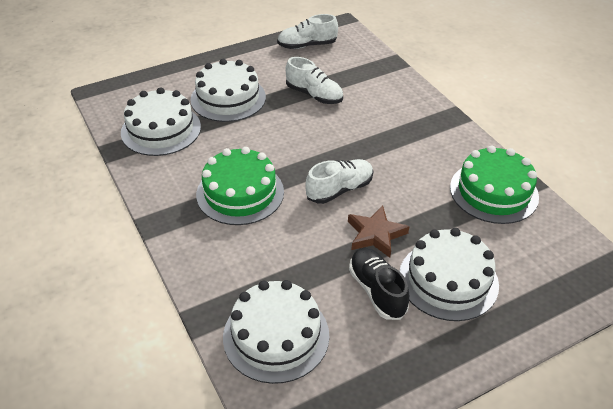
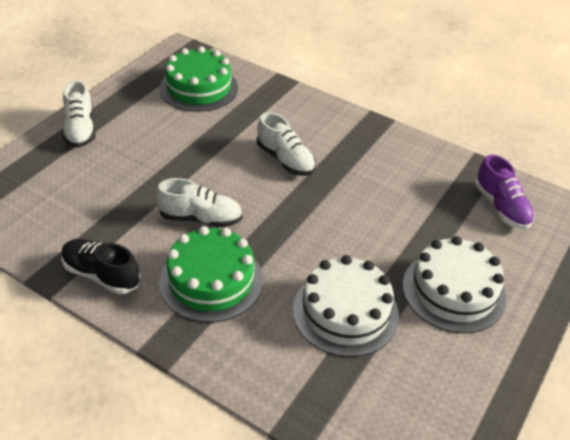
brown star: [348,205,409,258] = 1 -> none = 0
purple shoe: none = 0 -> [475,155,534,229] = 1
white cake: [121,87,201,156] [191,59,266,122] [223,280,329,384] [400,228,499,321] = 4 -> [293,255,399,357] [402,236,506,333] = 2

